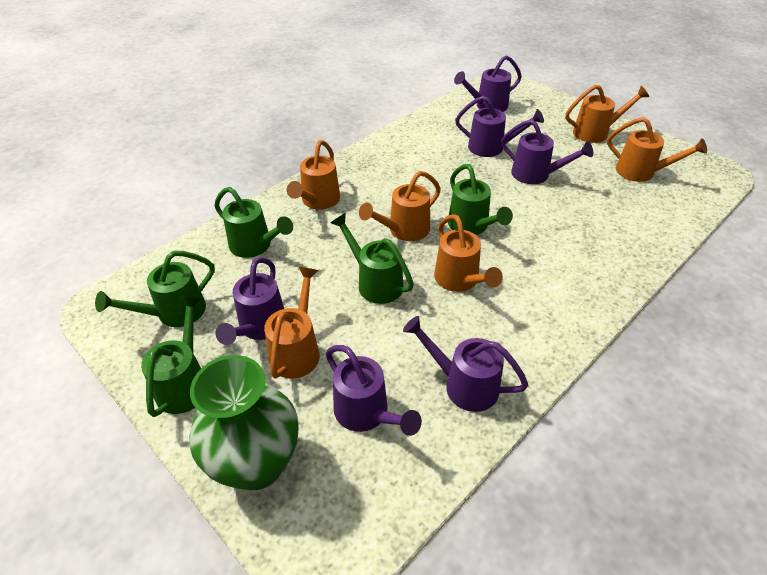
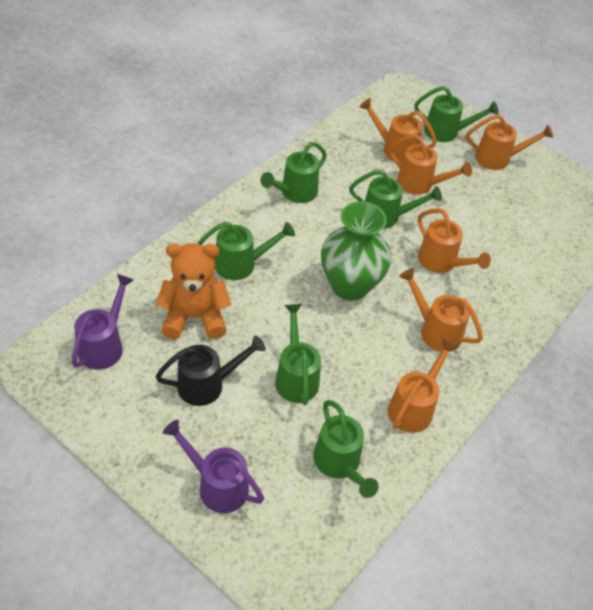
black watering can: none = 0 -> [155,335,266,406] = 1
green watering can: [95,251,215,327] [141,296,201,417] [214,187,293,258] [331,213,414,304] [448,164,513,235] = 5 -> [198,222,295,280] [260,142,327,203] [275,304,321,405] [314,400,379,498] [349,170,442,229] [414,86,499,142] = 6
orange teddy bear: none = 0 -> [156,243,231,339] = 1
purple watering can: [216,257,284,345] [326,345,422,436] [403,316,528,412] [454,55,522,112] [455,96,544,157] [501,119,593,184] = 6 -> [71,274,134,370] [163,420,264,513] = 2

